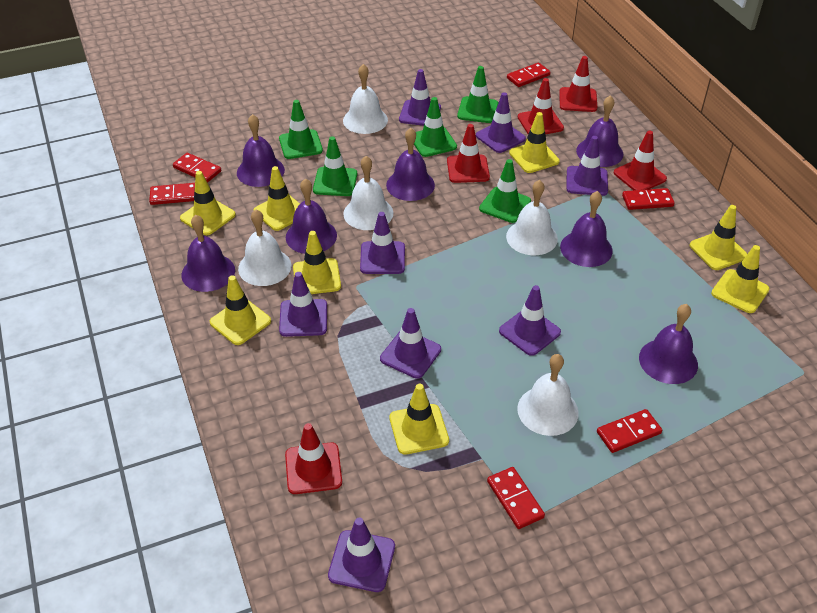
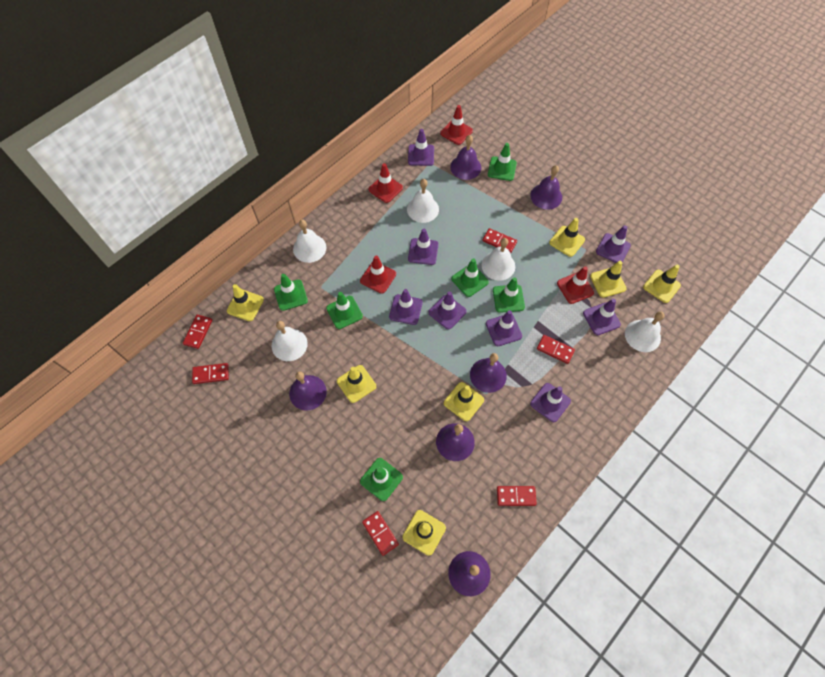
green traffic cone: [279,100,323,159] [313,136,357,196] [414,97,457,157] [457,66,498,123] [479,159,531,223] = 5 -> [274,274,308,311] [326,292,363,329] [360,458,403,501] [451,258,489,297] [488,143,517,181] [493,277,525,313] = 6
purple bell: [181,215,235,292] [237,114,285,187] [286,178,337,254] [386,128,435,201] [560,191,613,267] [576,95,623,167] [639,304,698,384] = 7 -> [289,371,327,411] [436,423,475,461] [448,551,491,596] [450,135,481,180] [470,353,507,393] [530,165,562,210] = 6
red traffic cone: [285,423,342,494] [447,124,490,183] [518,78,564,134] [559,56,597,112] [614,130,667,190] = 5 -> [360,255,396,294] [368,163,403,203] [440,105,473,145] [557,266,594,304] = 4
yellow traffic cone: [180,171,236,235] [210,275,271,345] [254,166,300,231] [293,231,341,294] [389,384,449,455] [509,112,560,173] [690,205,747,270] [711,245,770,313] = 8 -> [227,284,264,321] [337,365,376,403] [402,510,446,556] [444,382,484,421] [549,218,585,257] [590,261,627,298] [643,265,681,303] = 7

